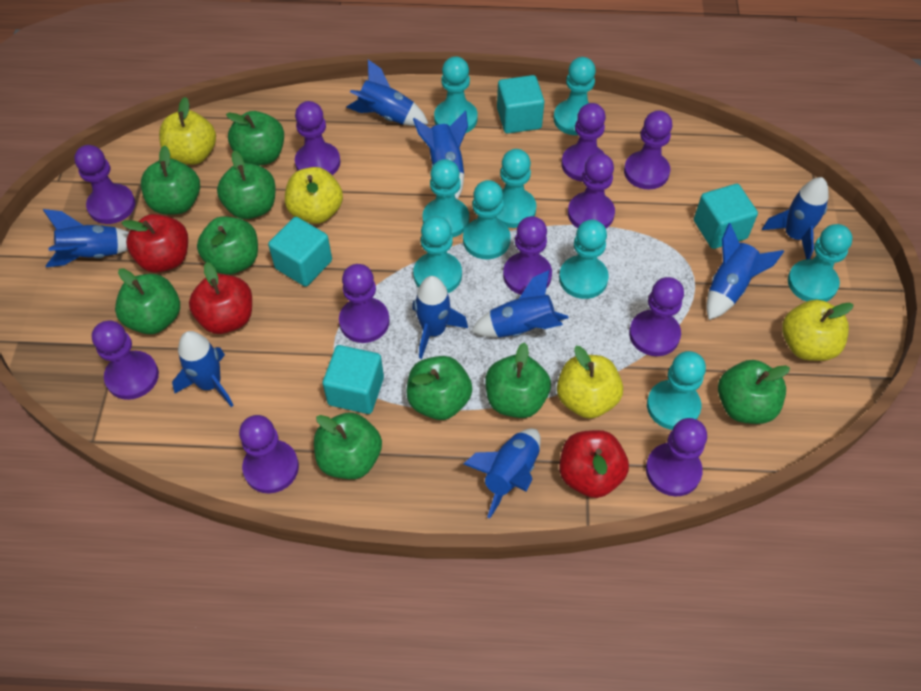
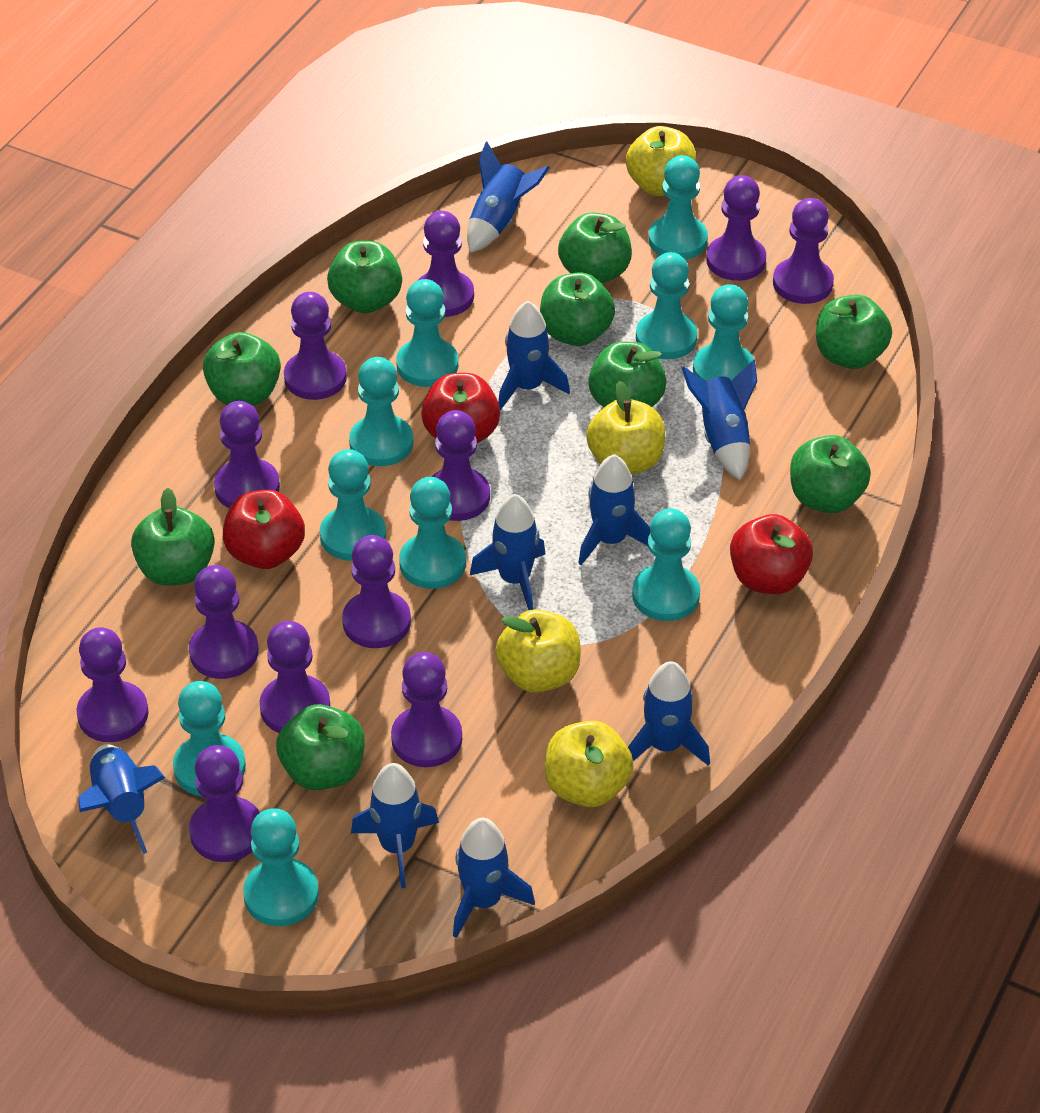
purple pawn: [74,145,135,224] [92,320,159,400] [239,415,299,493] [295,101,341,175] [339,264,390,343] [503,216,552,295] [561,103,606,182] [568,153,615,228] [624,110,672,189] [629,277,684,356] [646,418,707,497] = 11 -> [76,627,149,742] [189,565,259,679] [189,745,260,862] [214,401,280,508] [259,621,330,733] [284,292,347,400] [342,535,411,648] [391,652,462,767] [417,211,474,317] [431,410,490,521] [706,175,766,281] [773,198,834,304] = 12
turquoise cube: [268,217,332,287] [323,345,384,414] [497,75,544,134] [694,184,758,249] = 4 -> none = 0
turquoise pawn: [413,216,462,293] [422,159,469,238] [434,56,478,133] [463,180,510,259] [497,149,536,228] [554,57,596,135] [559,220,609,299] [647,351,706,430] [788,224,853,302] = 9 -> [173,681,246,796] [243,808,319,926] [320,449,386,561] [349,357,413,466] [396,279,458,387] [399,477,466,589] [632,508,700,621] [636,252,697,359] [649,155,708,260] [693,284,754,382] = 10

